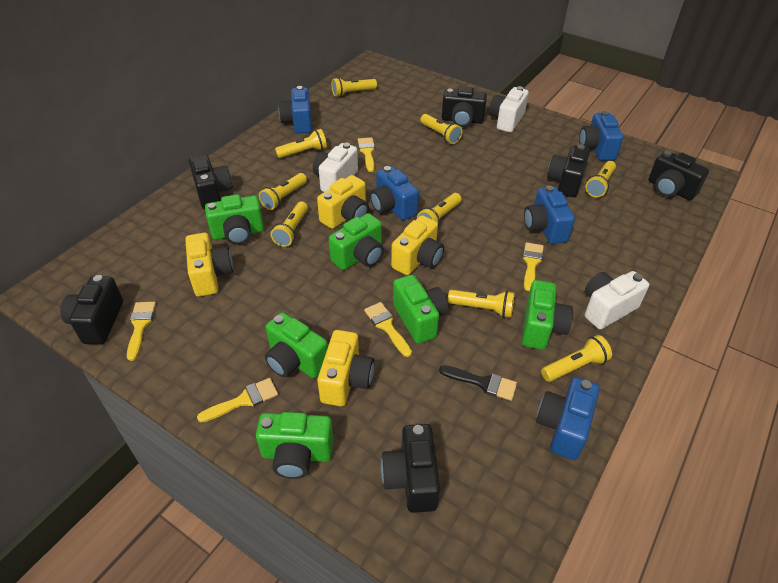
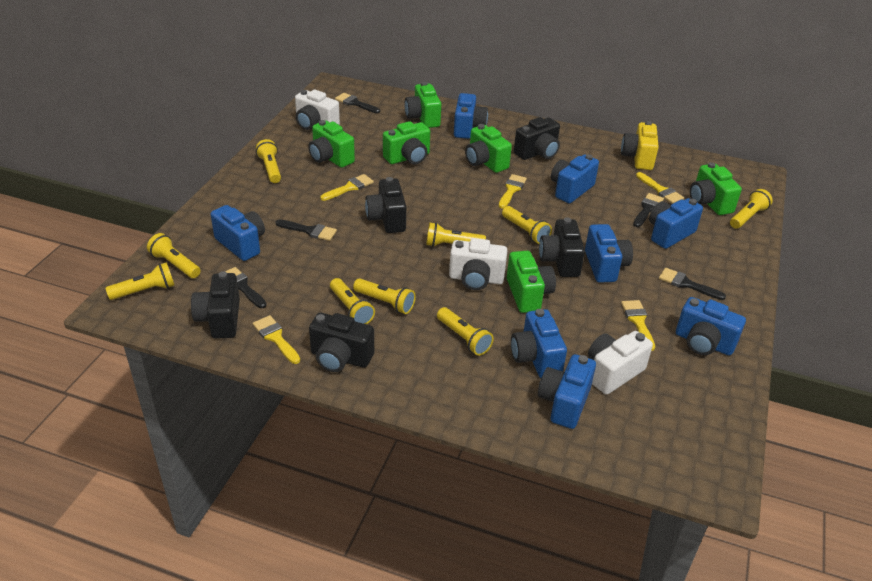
black brush: [439,365,517,401] = 1 -> [225,267,267,308] [276,220,337,241] [335,93,380,113] [633,193,664,227] [659,268,726,300] = 5
black camera: [60,275,123,345] [189,155,233,209] [381,424,440,513] [442,86,487,127] [547,144,590,198] [648,151,709,200] = 6 -> [191,271,240,339] [309,313,374,372] [365,177,406,233] [514,117,560,160] [539,218,585,277] = 5
blue camera: [279,86,312,133] [370,166,419,220] [524,185,575,244] [536,377,600,460] [579,111,623,161] = 5 -> [211,205,265,261] [454,93,488,139] [511,309,567,378] [538,354,596,429] [551,154,599,203] [585,224,633,283] [649,198,703,249] [676,297,746,355] = 8
yellow camera: [185,233,233,297] [317,175,369,229] [317,330,374,406] [391,215,444,275] = 4 -> [621,121,659,170] = 1

